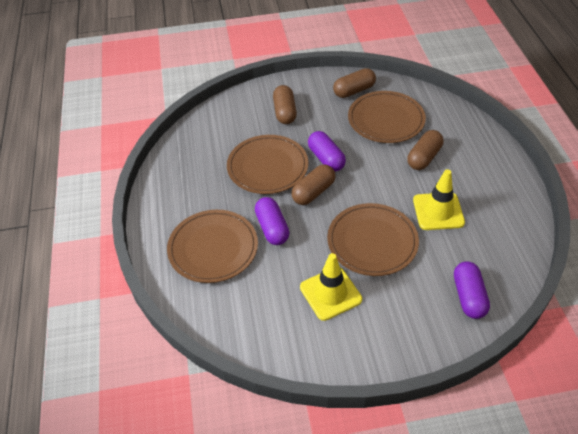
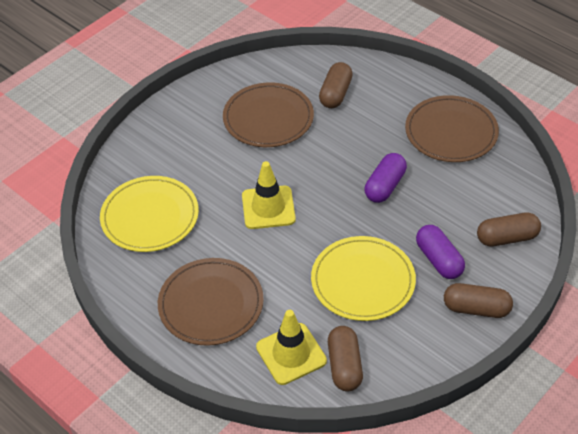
brown plate: [167,210,258,283] [227,135,309,194] [327,203,419,276] [348,91,426,143] = 4 -> [158,258,264,346] [223,83,314,147] [405,95,499,162] = 3
purple capsule: [255,197,290,245] [308,131,346,171] [454,261,490,319] = 3 -> [365,153,407,203] [416,225,465,279] = 2
yellow plate: none = 0 -> [100,176,199,252] [311,236,416,321] = 2

